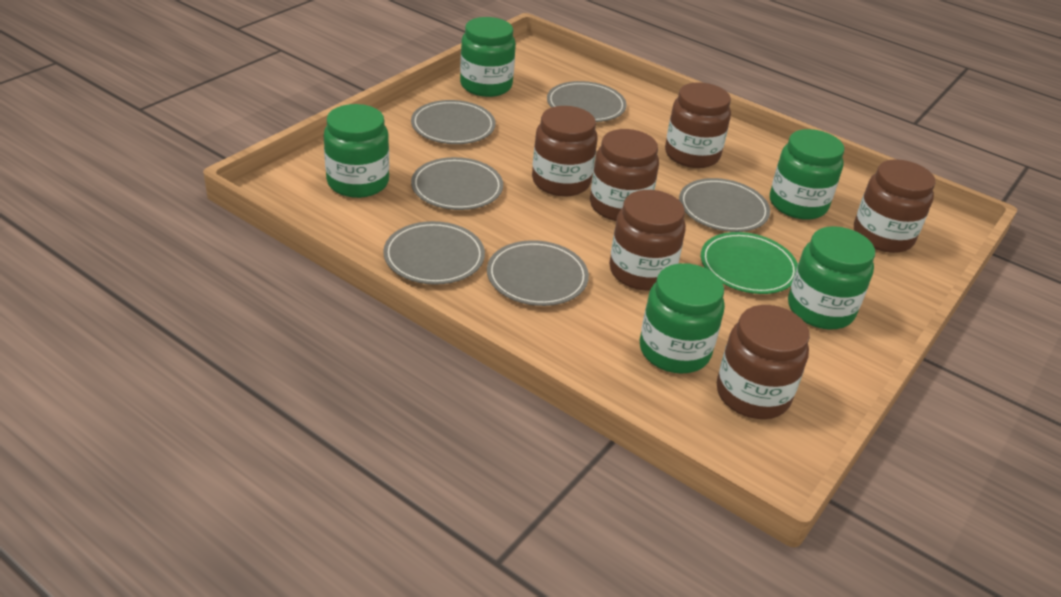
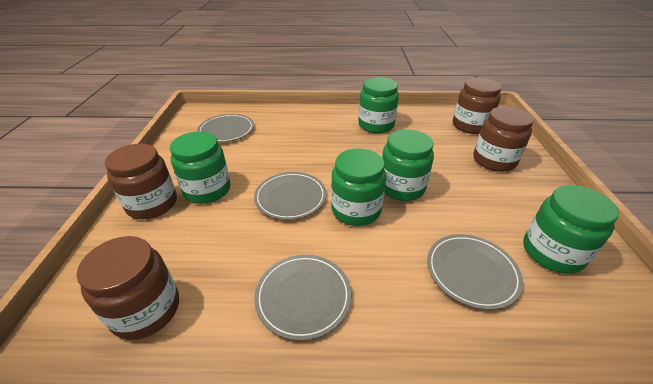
brown jar: [532,106,598,196] [590,129,659,221] [609,190,686,290] [665,82,731,168] [717,305,810,419] [854,159,936,253] = 6 -> [77,236,179,340] [105,143,177,219] [453,78,502,134] [474,107,534,172] = 4
green plate: [701,232,798,294] = 1 -> none = 0
grey plate: [383,221,485,285] [411,100,496,144] [411,157,503,210] [487,240,589,306] [547,81,627,122] [679,178,770,232] = 6 -> [197,114,254,143] [254,172,327,220] [254,255,351,341] [427,234,523,310] = 4

